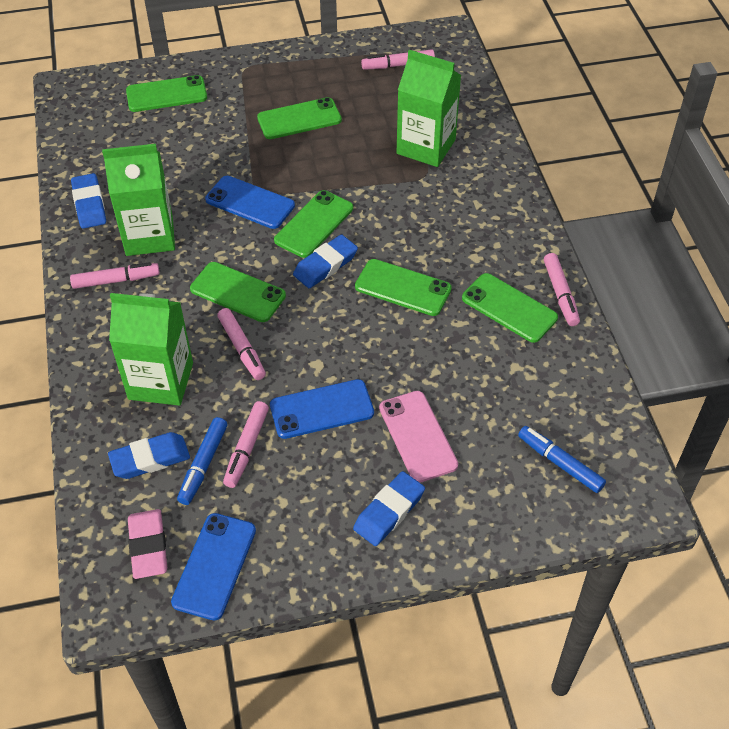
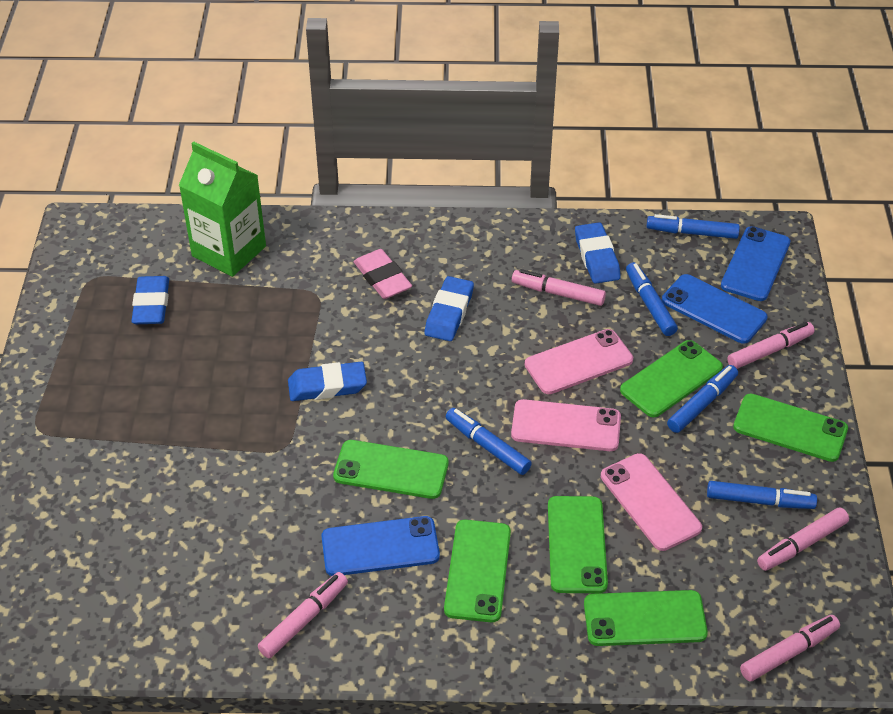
blue marker: [177,417,228,505] [518,426,606,493] = 2 -> [446,408,532,475] [626,262,678,336] [646,214,740,239] [667,365,738,433] [707,481,817,509] = 5
green carton: [102,144,175,256] [109,293,193,406] [397,50,461,167] = 3 -> [179,141,266,277] = 1
pink phone: [379,391,458,483] = 1 -> [511,399,621,451] [525,329,633,394] [601,453,702,551] = 3

